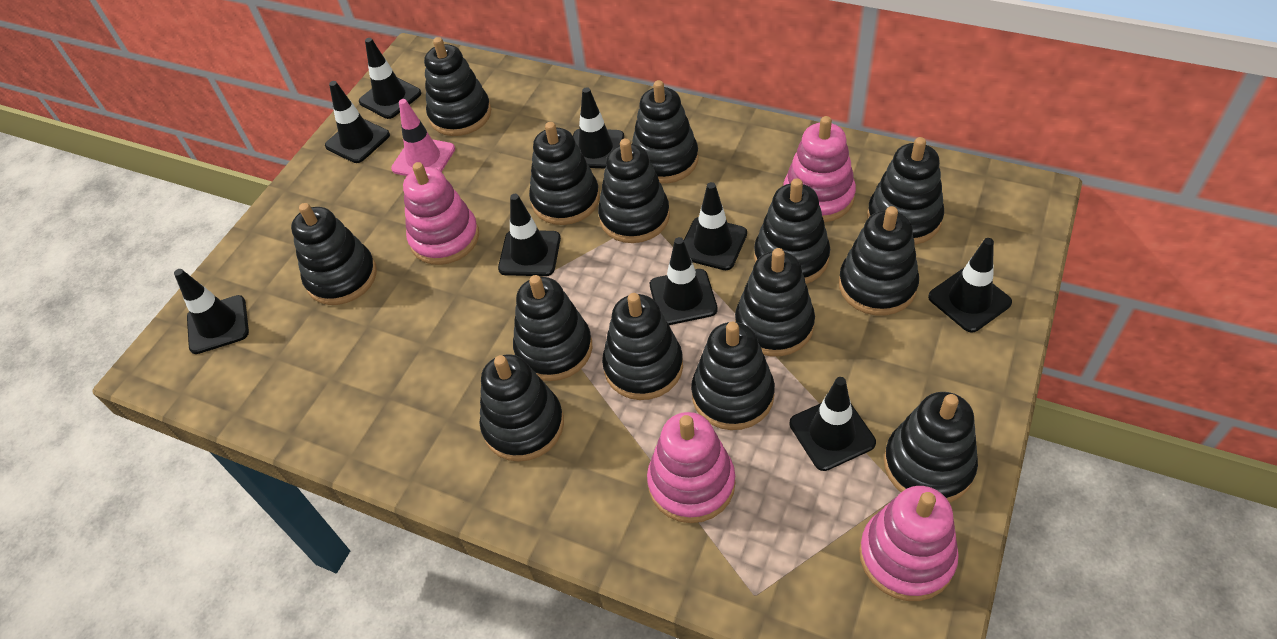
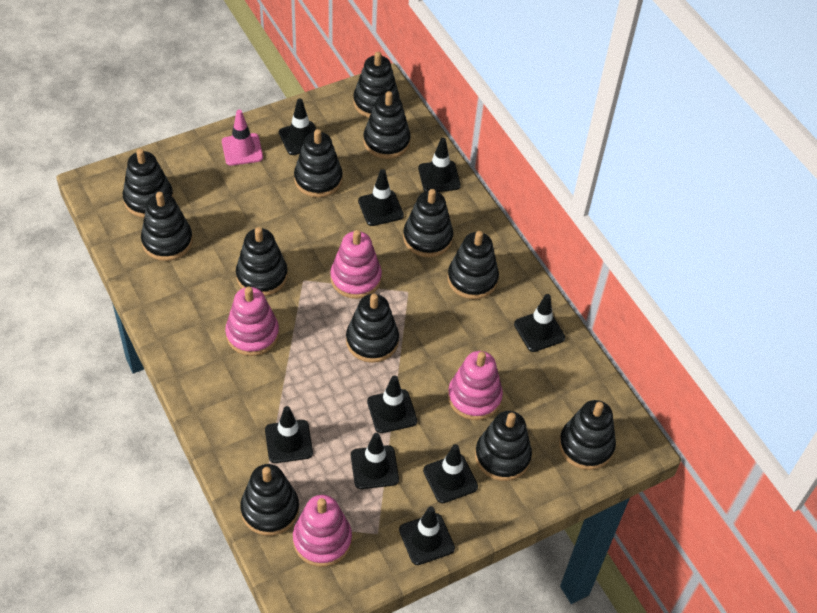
black stacking toy: [291,203,377,305] [424,37,491,136] [480,354,564,462] [513,275,592,381] [529,122,600,225] [598,138,670,243] [602,293,683,400] [632,80,698,184] [691,322,775,430] [735,248,815,356] [754,178,830,284] [839,206,919,316] [867,137,944,245] [884,392,978,503] = 14 -> [123,149,173,218] [141,192,193,261] [236,227,288,296] [240,464,299,536] [294,129,343,198] [346,294,399,363] [353,52,399,118] [363,91,411,159] [403,189,453,257] [447,231,499,299] [475,411,532,481] [559,400,616,470] = 12

